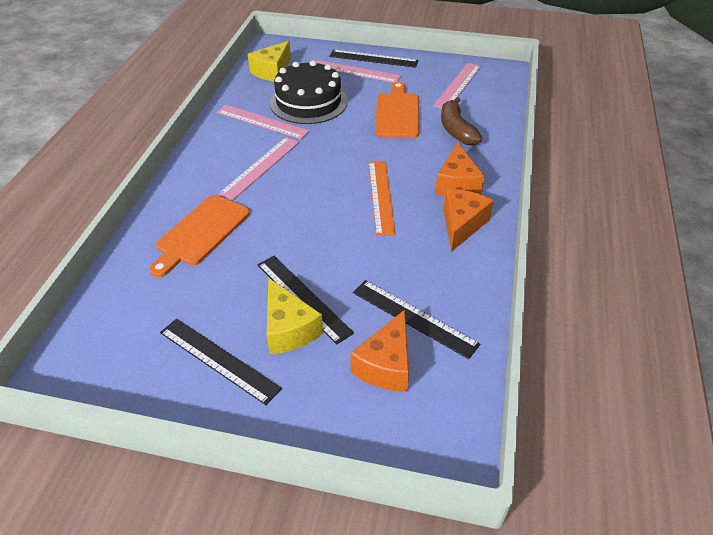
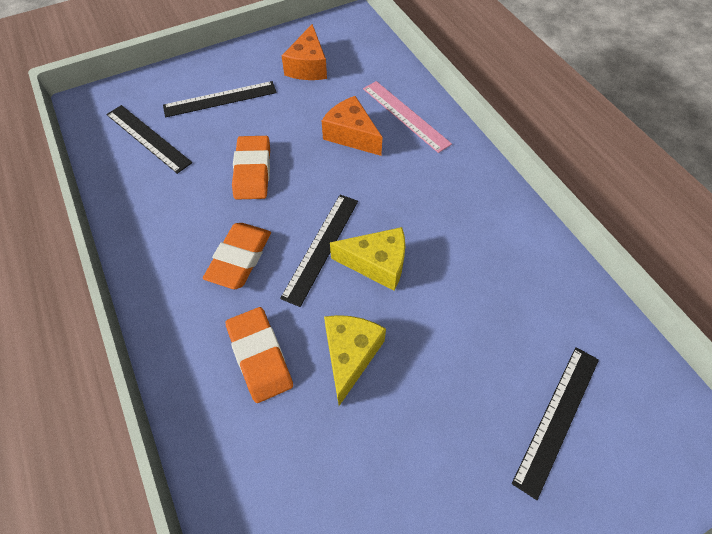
black cake: [270,60,348,124] = 1 -> none = 0
brown banana: [441,97,482,145] = 1 -> none = 0
orange cheese: [350,310,409,392] [435,142,485,196] [443,189,494,252] = 3 -> [281,24,327,80] [322,96,383,156] = 2
orange cutting board: [149,195,250,277] [375,82,419,138] = 2 -> none = 0
orange eraser: none = 0 -> [203,223,271,289] [225,307,293,403] [232,136,270,200] = 3
orange ruler: [369,161,396,236] = 1 -> none = 0
pink ruler: [217,105,309,139] [219,137,299,200] [316,60,401,83] [433,63,481,109] = 4 -> [363,81,452,153] = 1

